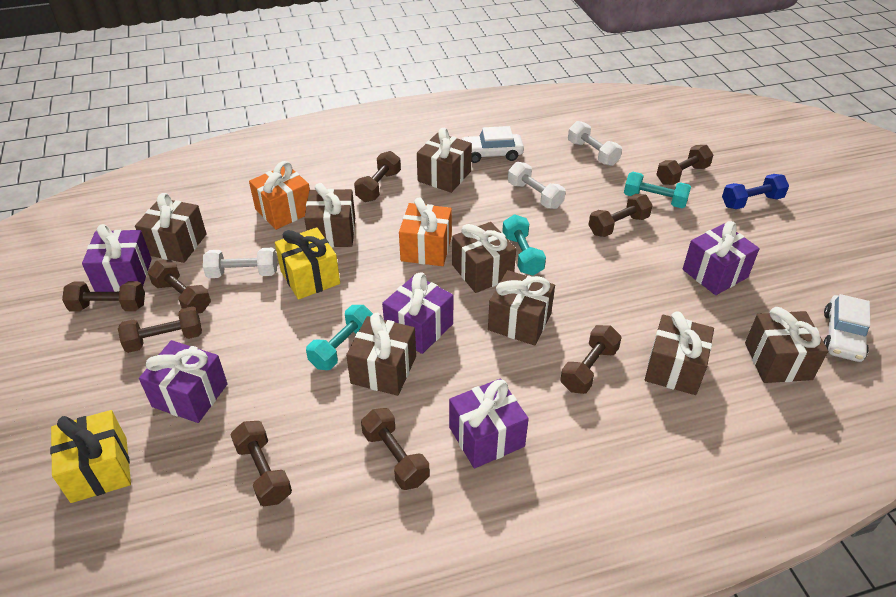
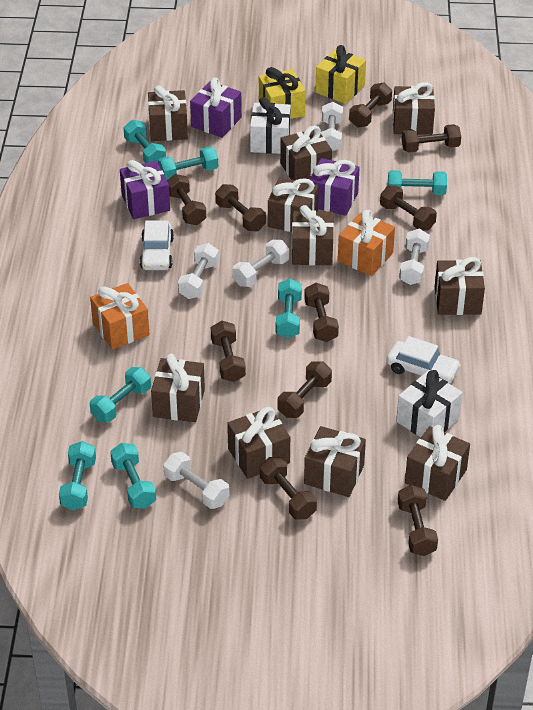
blue dumbbell: [722,174,789,209] = 1 -> none = 0
brown dumbbell: [62,281,145,311] [118,306,202,353] [148,260,211,313] [230,421,292,506] [354,151,401,202] [361,408,430,490] [560,325,622,394] [588,194,653,237] [656,145,714,185] = 9 -> [167,174,206,225] [211,321,246,382] [215,184,266,231] [260,457,317,520] [278,361,332,418] [304,283,339,342] [349,82,392,127] [380,185,437,231] [398,485,438,556] [402,124,461,153] = 10
brown gift: [135,193,207,263] [304,183,355,248] [346,313,416,396] [417,128,472,193] [452,222,516,293] [488,270,555,346] [645,311,714,395] [745,307,828,383] = 8 -> [148,85,188,141] [151,354,205,422] [227,407,290,479] [268,177,319,232] [280,126,332,180] [292,205,334,265] [304,426,366,497] [393,82,435,135] [405,425,470,501] [435,257,485,315] = 10
purple gift: [82,224,152,292] [139,340,228,423] [382,273,453,354] [449,378,529,468] [683,221,759,295] = 5 -> [120,160,170,219] [190,78,242,138] [309,158,360,216] = 3
turquoise dumbbell: [306,305,373,370] [502,214,546,275] [624,172,691,208] = 3 -> [59,441,96,510] [90,367,151,422] [110,443,156,509] [124,120,166,163] [158,146,218,180] [276,278,302,338] [388,170,447,195] = 7
white dumbbell: [203,248,277,278] [508,162,566,209] [568,121,622,166] = 3 -> [163,452,229,509] [178,243,219,299] [232,240,289,287] [321,102,343,151] [399,229,430,285] = 5
white gift: none = 0 -> [250,97,291,154] [397,370,463,437] = 2

